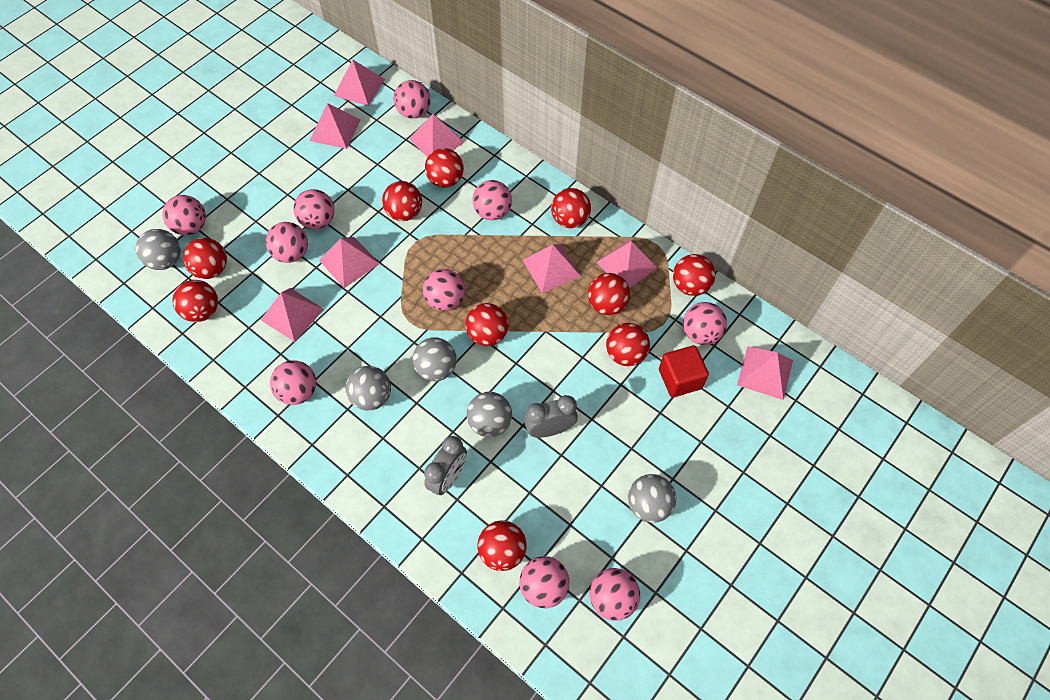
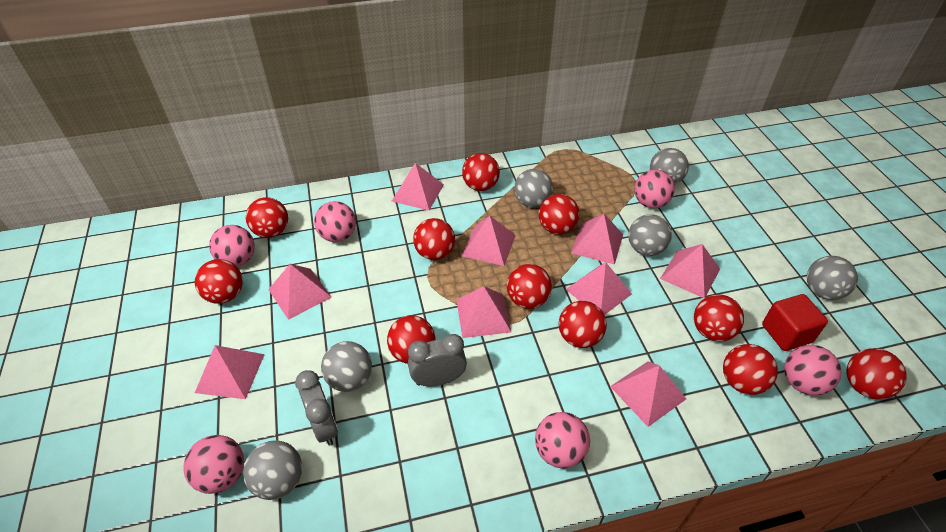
grey ball: [136,229,181,270] [346,366,391,411] [412,337,457,381] [467,392,512,437] [628,474,676,523] = 5 -> [243,441,302,500] [321,341,372,392] [514,169,553,208] [628,214,672,256] [650,148,689,185] [807,256,858,300] = 6
pink ball: [162,195,206,235] [265,222,308,263] [270,360,316,405] [293,189,335,230] [393,80,431,119] [423,269,465,311] [472,180,512,220] [519,556,570,608] [589,568,640,621] [683,302,727,345] = 10 -> [183,435,244,494] [209,225,255,266] [314,201,356,242] [535,412,590,468] [634,169,675,208] [784,345,841,396] = 6
pink pyramid: [261,288,324,342] [310,103,361,149] [319,237,380,288] [334,60,385,106] [409,114,465,157] [523,244,581,293] [596,240,657,288] [737,346,793,400] = 8 -> [195,345,265,399] [268,264,332,320] [392,163,444,210] [456,286,511,338] [462,216,516,266] [566,262,632,315] [571,214,623,265] [610,361,686,427] [660,244,720,298] = 9
red ball: [172,280,218,322] [183,238,227,279] [382,181,422,221] [425,148,464,188] [465,303,509,346] [478,521,527,571] [551,188,591,228] [588,273,630,315] [606,323,650,366] [673,254,715,296] = 10 -> [195,259,243,304] [246,197,288,238] [387,315,435,364] [413,218,455,260] [462,153,500,191] [507,264,552,309] [539,194,579,234] [559,301,607,348] [694,294,744,342] [723,344,778,395] [846,348,907,399] = 11

